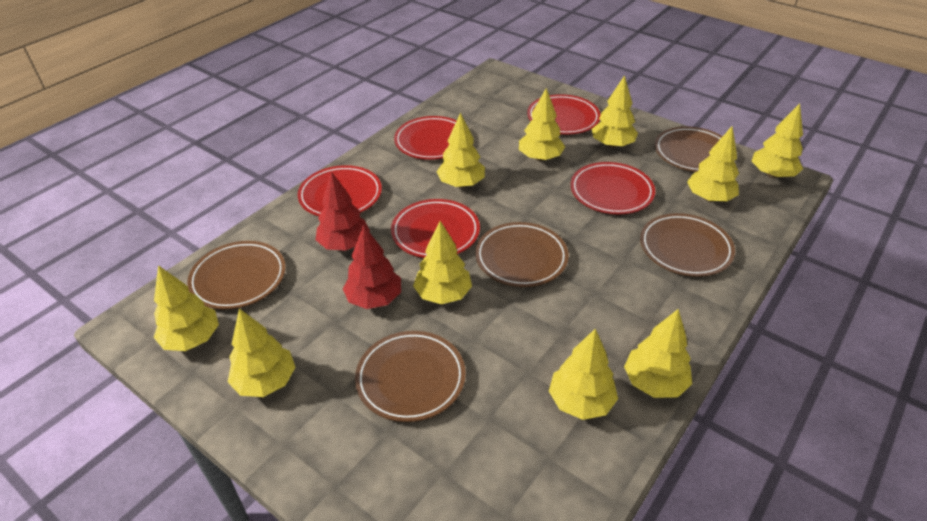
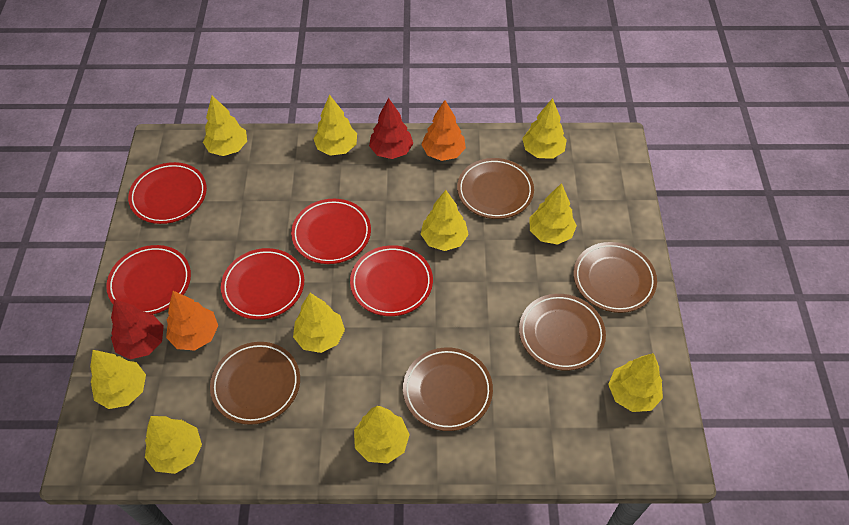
orange tree: none = 0 -> [166,291,218,351] [421,100,466,161] = 2

